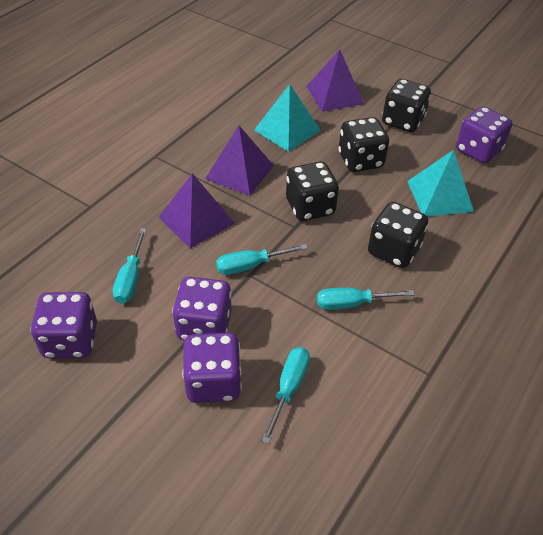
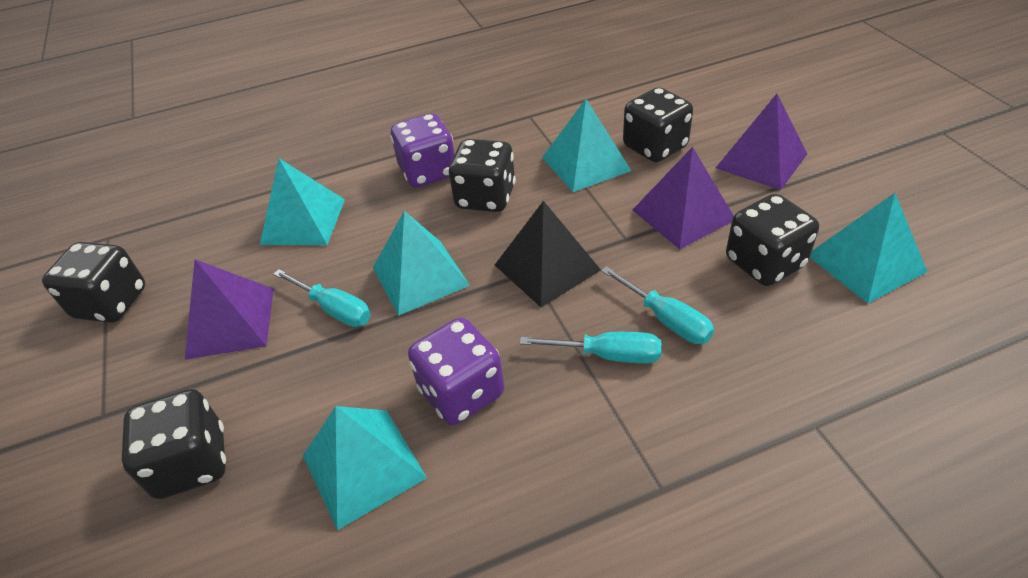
black dice: [286,162,339,221] [338,117,389,172] [368,202,428,268] [382,79,431,132] = 4 -> [42,242,145,323] [122,389,226,499] [449,139,516,212] [623,87,693,162] [726,194,819,286] = 5
black pyramid: none = 0 -> [495,201,601,307] = 1
purple dice: [30,292,97,358] [172,277,232,341] [182,332,242,403] [456,106,512,163] = 4 -> [390,113,455,187] [408,318,504,425] = 2
turquoise pyramid: [254,84,321,152] [407,150,474,217] = 2 -> [260,158,345,245] [303,406,427,530] [373,211,470,316] [542,99,631,192] [810,193,927,303] = 5
turquoise screwdriver: [113,228,147,304] [216,244,308,275] [262,347,310,444] [317,287,415,310] = 4 -> [273,269,371,327] [520,332,661,364] [601,266,714,344] = 3

